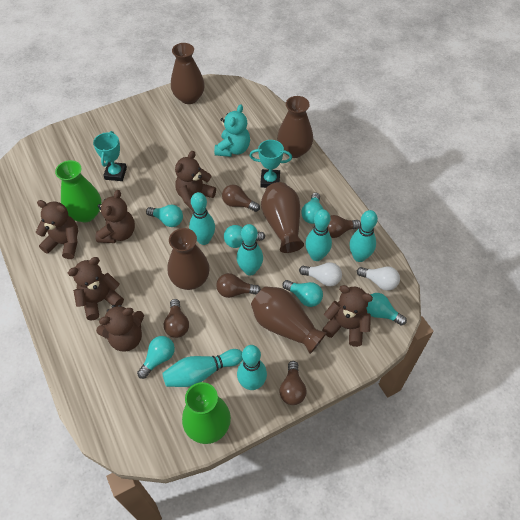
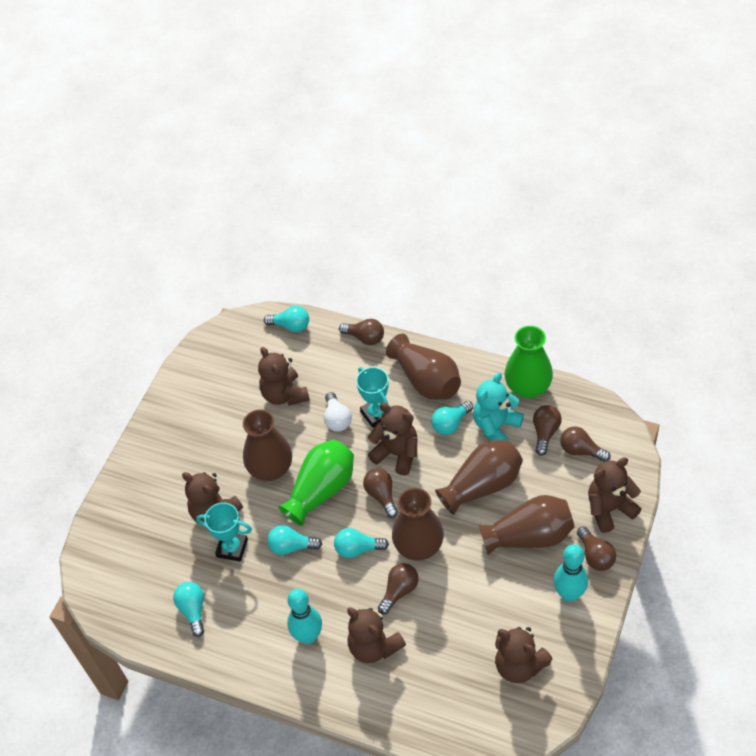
brown light bulb: [164,299,189,338] [216,273,261,298] [222,185,260,212] [279,361,306,405] [328,215,361,238] = 5 -> [339,319,384,345] [363,468,398,518] [378,563,419,615] [533,405,562,456] [560,426,611,462] [577,526,616,571] = 6
turquoise bowling pin: [162,349,243,387] [189,192,215,245] [237,224,263,276] [237,345,267,390] [305,209,332,261] [349,210,378,262] = 6 -> [287,589,322,644] [553,544,588,602] = 2
turquoise light bulb: [137,336,175,379] [146,204,183,227] [224,225,265,248] [282,280,323,307] [301,193,323,224] [367,293,407,326] = 6 -> [173,582,204,637] [264,306,309,332] [267,525,322,555] [334,528,389,558] [431,401,473,435] = 5
white light bulb: [299,262,342,286] [357,266,400,291] = 2 -> [324,392,352,432] = 1

